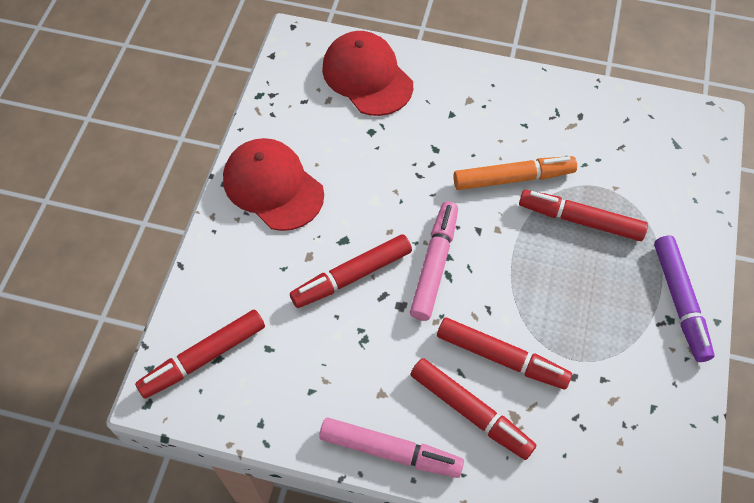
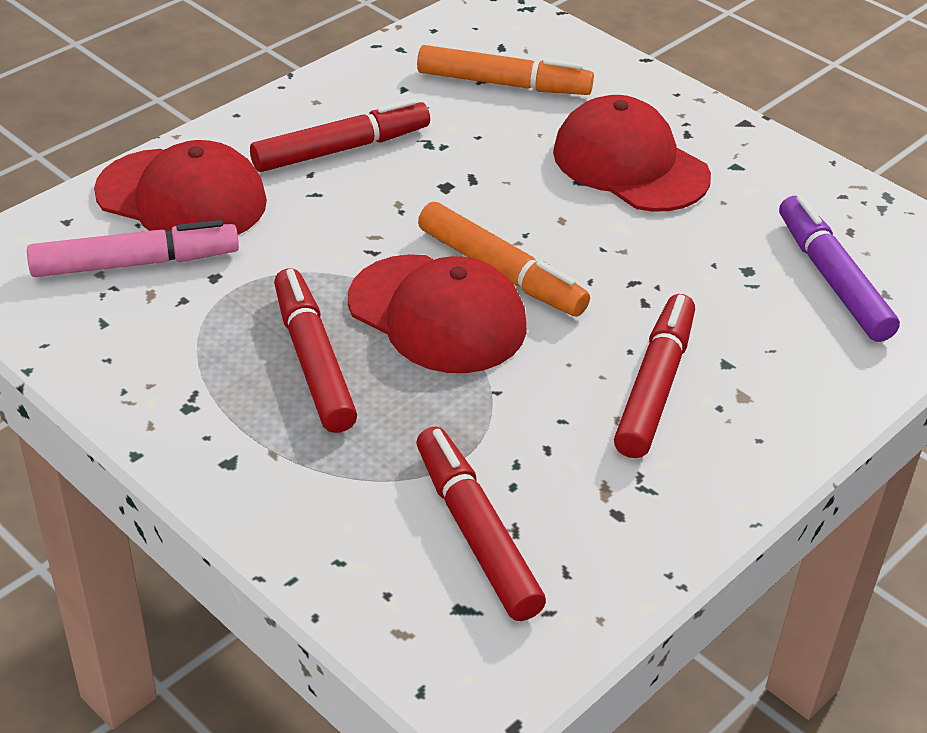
orange marker: [453,156,577,190] = 1 -> [417,45,594,95] [418,202,590,316] = 2
pink marker: [319,417,464,478] [410,201,458,321] = 2 -> [27,220,239,277] = 1
red cap: [223,138,324,231] [322,31,413,116] = 2 -> [94,140,267,235] [348,254,527,373] [553,95,711,212] = 3
red marker: [135,310,265,399] [290,234,412,308] [410,358,536,460] [437,318,572,389] [519,190,648,241] = 5 -> [250,99,430,172] [274,268,357,433] [417,426,546,621] [614,294,695,458] = 4

